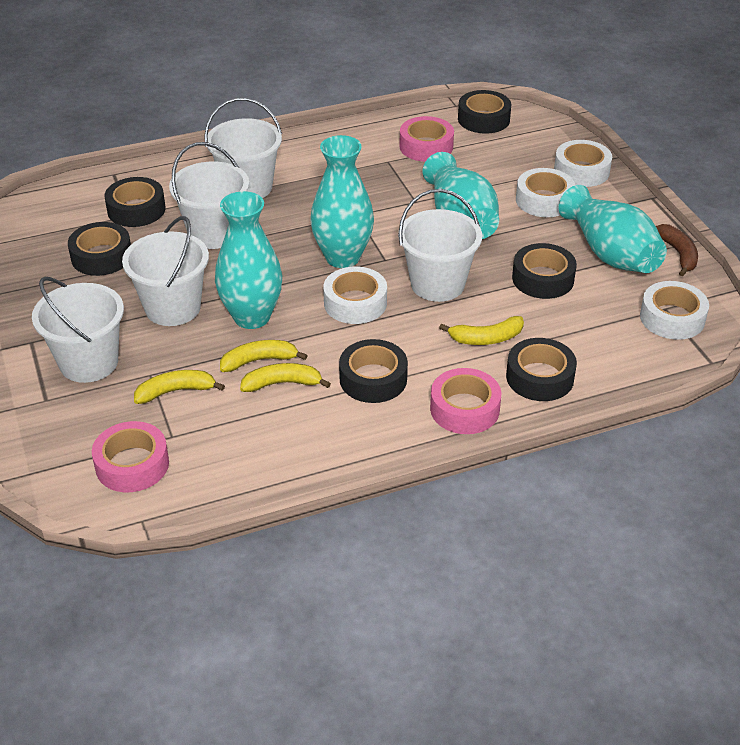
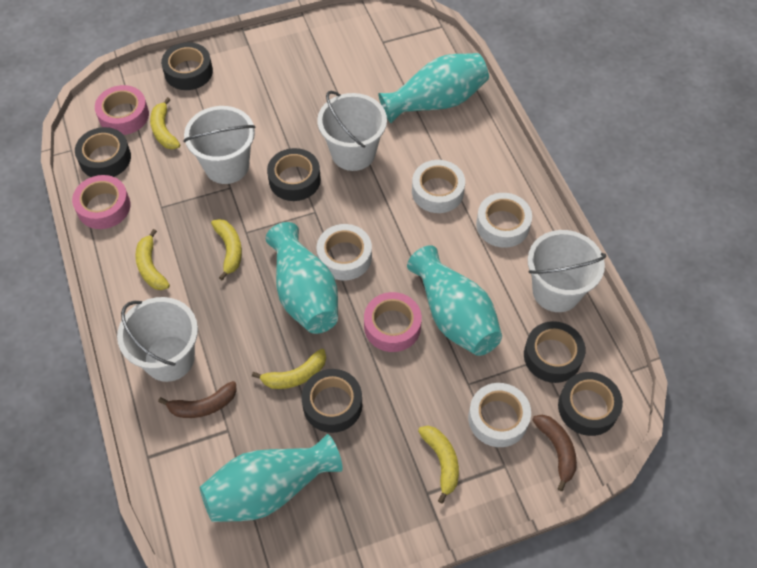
brown banana: [656,224,698,277] = 1 -> [158,381,237,418] [532,415,577,491] = 2
white bucket: [32,277,124,383] [122,216,209,326] [169,142,249,249] [204,98,282,198] [398,189,482,302] = 5 -> [117,297,198,382] [183,106,256,184] [317,91,387,171] [528,230,606,312] = 4
yellow banana: [134,370,225,404] [220,340,308,372] [240,363,331,392] [439,316,524,345] = 4 -> [135,229,170,290] [150,97,180,149] [211,219,242,280] [252,349,326,389] [418,426,459,504] = 5

